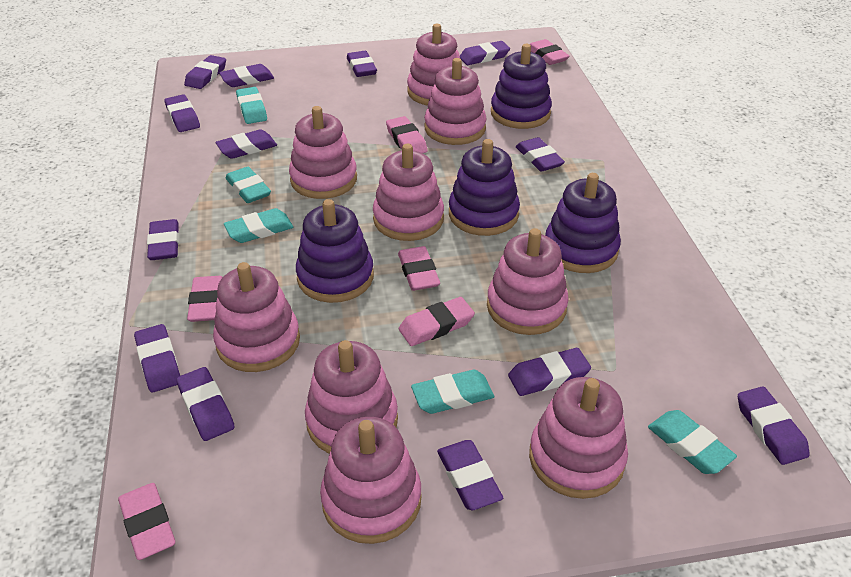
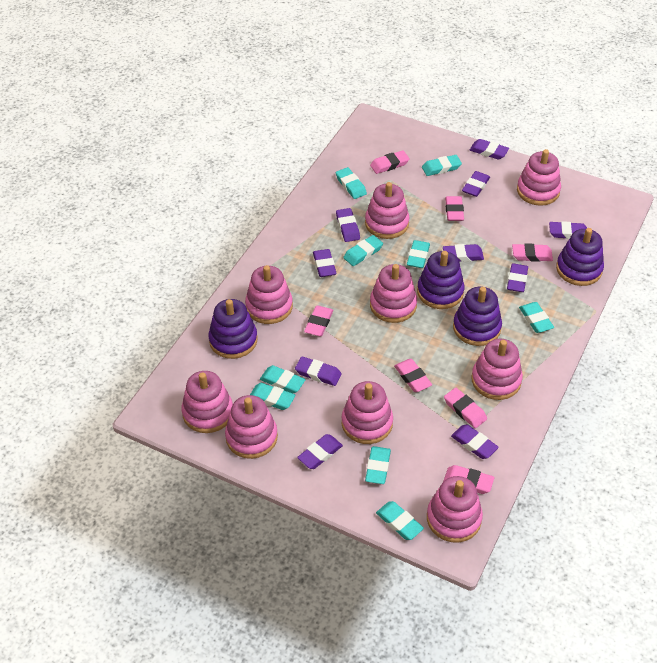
pink eraser: [118,483,175,560] [187,276,223,322] [386,116,428,153] [398,246,440,291] [399,297,475,346] [530,39,570,65] = 6 -> [304,305,333,336] [370,150,410,174] [394,359,432,392] [443,465,494,494] [444,388,487,428] [445,196,464,221] [512,243,553,262] = 7
purple eraser: [134,324,180,392] [147,219,179,260] [164,94,200,132] [176,367,235,441] [184,55,226,89] [215,129,277,159] [219,64,274,87] [347,51,377,77] [437,440,503,510] [460,41,510,65] [508,348,591,396] [516,137,565,172] [738,386,810,465] = 13 -> [295,356,342,386] [297,434,343,469] [313,249,337,277] [336,208,360,242] [443,244,484,262] [451,425,499,459] [462,171,490,197] [470,139,509,160] [507,263,528,292] [549,221,587,239] = 10
turquoise eraser: [224,208,293,243] [225,167,271,203] [236,87,267,124] [411,370,494,414] [648,410,737,474] = 5 -> [250,383,295,410] [260,365,306,394] [336,167,367,199] [343,235,383,266] [365,446,391,484] [376,501,424,540] [407,240,430,268] [422,155,462,176] [519,302,554,333] = 9

